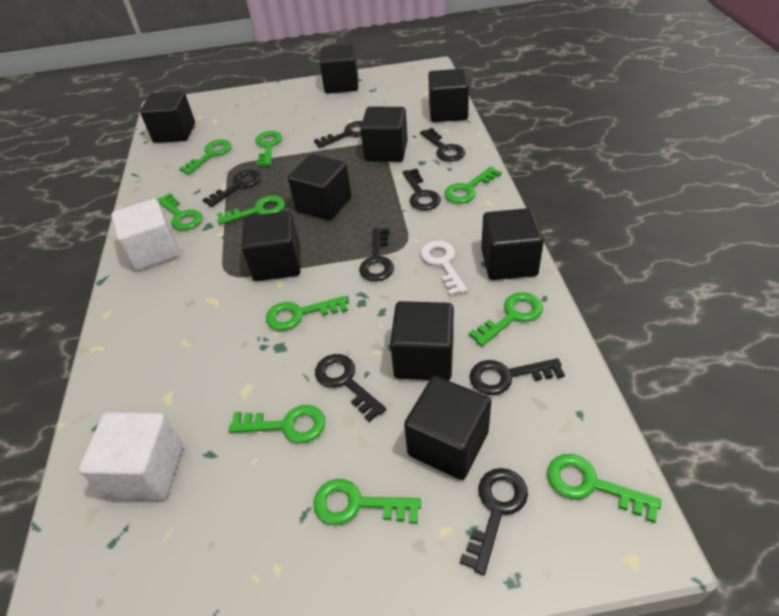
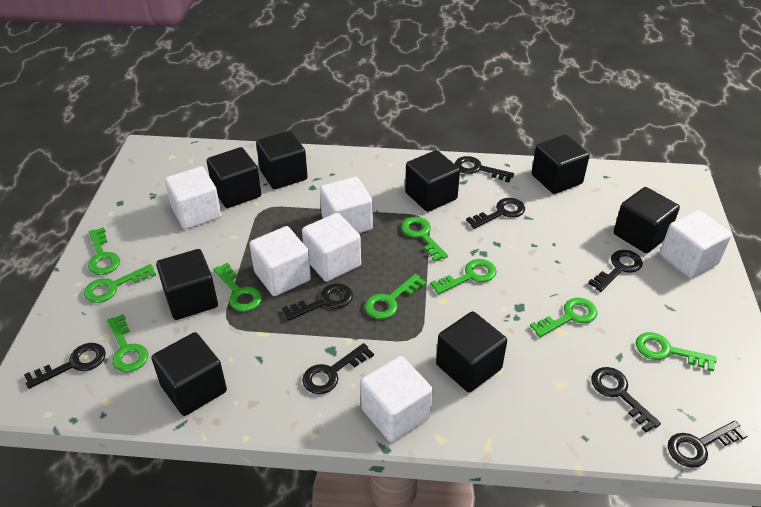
black cube: [140,91,195,143] [242,211,300,281] [288,154,351,221] [320,44,358,94] [360,107,408,162] [390,301,454,381] [404,376,492,480] [428,69,469,122] [481,208,544,280] = 9 -> [151,332,227,416] [156,249,218,320] [207,147,261,208] [256,131,308,189] [405,150,460,212] [436,311,507,392] [531,135,590,194] [613,187,680,253] = 8
green key: [157,193,202,230] [179,139,231,174] [217,195,285,225] [229,405,325,443] [255,131,282,167] [266,296,348,331] [314,479,421,525] [444,166,502,204] [469,292,543,346] [547,454,662,523] = 10 -> [84,264,156,303] [88,227,120,275] [107,314,148,372] [213,263,262,312] [365,274,426,319] [401,217,448,262] [431,259,497,294] [530,298,597,337] [636,332,716,371] = 9
white cube: [79,413,183,501] [111,199,179,271] = 2 -> [165,166,221,229] [250,226,311,296] [302,213,361,282] [320,177,373,233] [361,356,433,442] [660,210,732,278] = 6
white key: [420,241,468,296] = 1 -> none = 0

